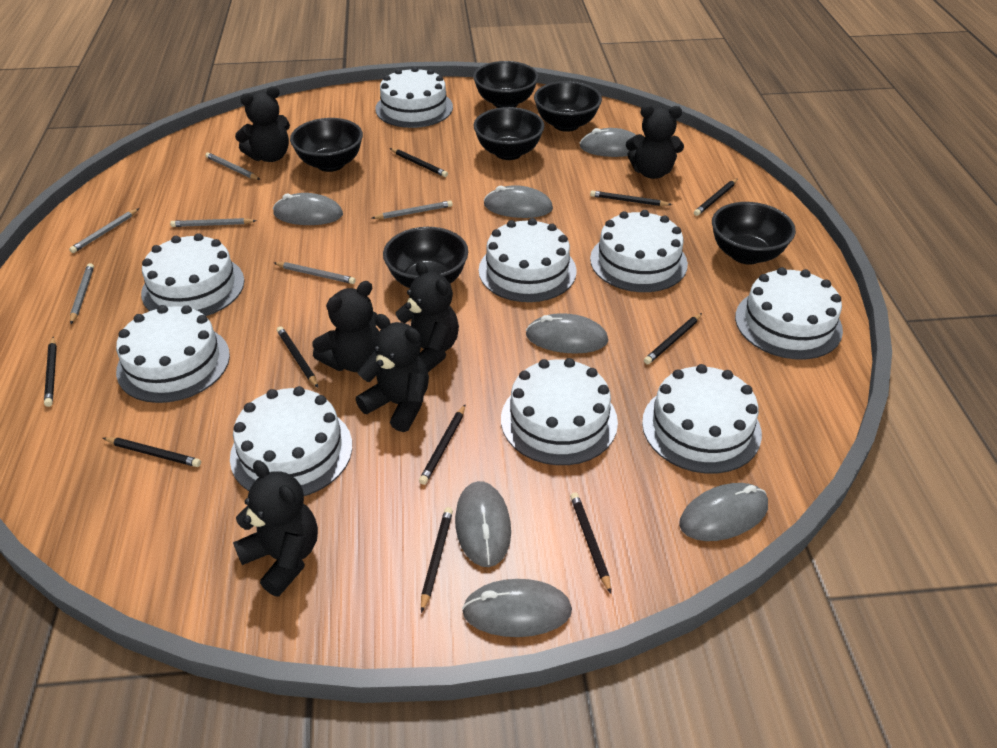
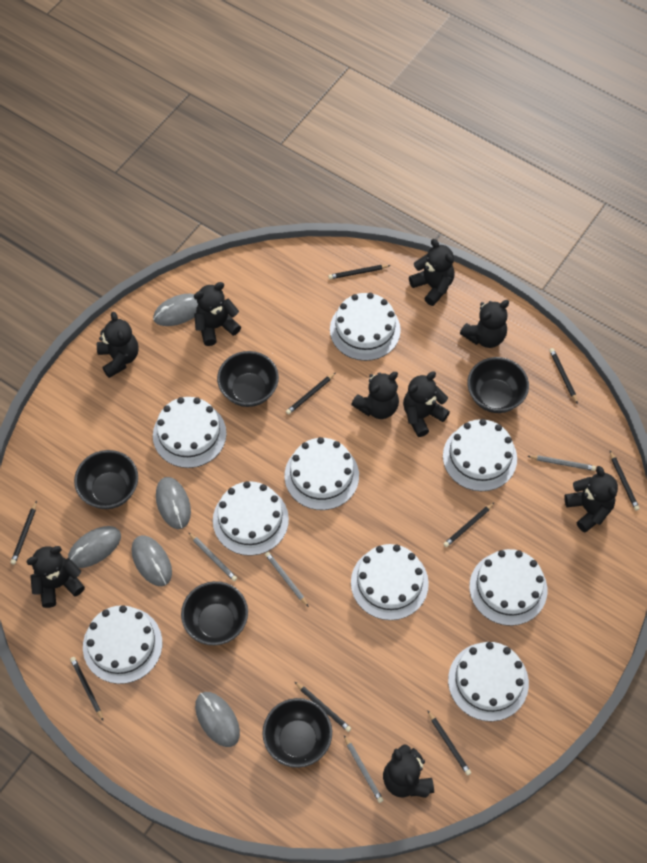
black bowl: [290,118,363,172] [383,227,468,288] [473,61,539,108] [474,107,544,160] [534,81,602,132] [712,202,796,265] = 6 -> [74,450,138,509] [181,581,248,645] [217,351,279,407] [262,698,332,768] [467,357,529,413] = 5
black pencil: [44,337,57,407] [103,437,201,467] [277,326,318,387] [390,148,448,177] [419,405,465,485] [421,507,453,613] [570,493,611,594] [590,190,672,206] [644,313,702,364] [694,179,737,216] = 10 -> [11,501,37,565] [70,657,103,721] [286,373,335,415] [294,681,351,732] [328,265,391,279] [427,710,471,776] [444,502,495,547] [549,348,578,404] [610,451,640,511] = 9
black teddy bear: [233,460,318,596] [235,86,290,162] [313,281,379,372] [356,314,429,432] [395,261,459,372] [626,105,684,179] = 6 -> [26,546,85,608] [97,312,139,378] [194,282,241,346] [351,372,399,419] [383,744,434,798] [403,372,450,437] [409,239,454,306] [460,300,509,348] [564,466,618,533] = 9
grey mouse: [273,193,343,225] [455,481,511,567] [462,579,572,637] [484,185,553,218] [526,313,608,354] [580,128,636,157] [679,483,768,541] = 7 -> [68,526,121,568] [132,535,172,586] [153,294,198,326] [156,477,191,529] [195,692,240,747] = 5
grey pencil: [69,208,139,253] [70,263,94,324] [170,218,256,227] [205,152,260,180] [274,262,356,284] [372,200,453,219] = 6 -> [188,532,237,581] [265,552,309,607] [344,735,383,803] [528,455,596,471] = 4

